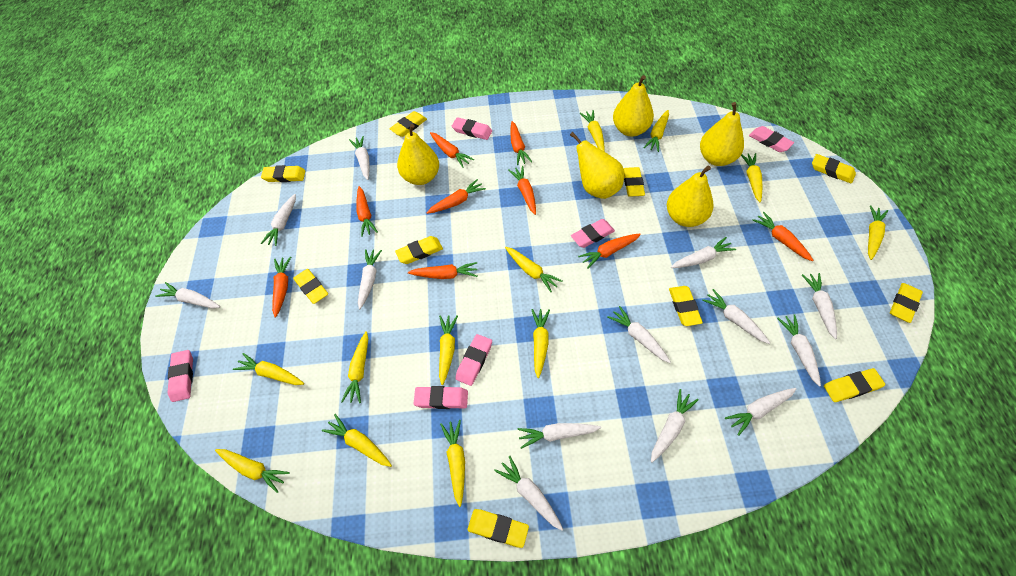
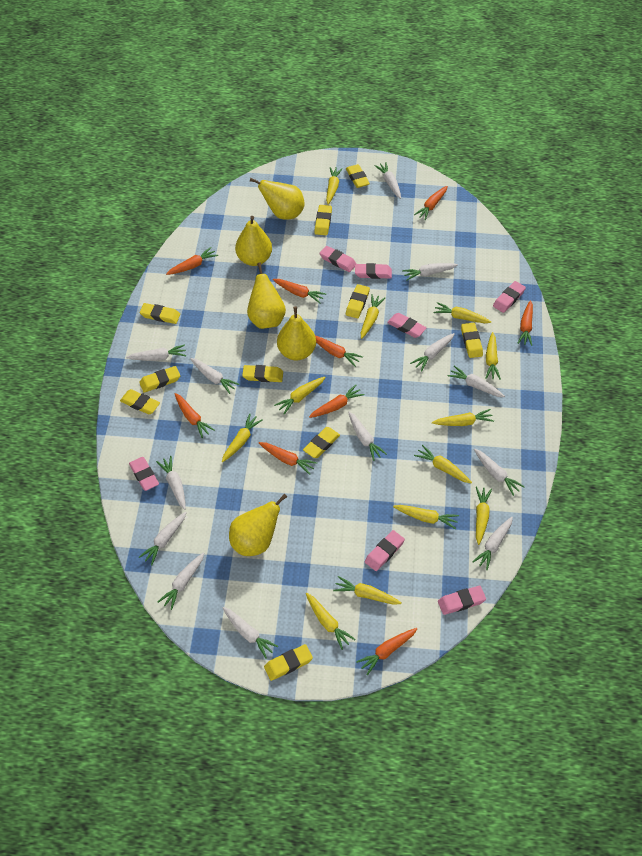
pink eraser: [167,350,193,402] [414,386,468,409] [452,117,492,140] [455,334,492,386] [571,219,615,248] [749,126,794,152] = 6 -> [129,457,159,491] [320,246,356,272] [355,263,392,279] [365,530,405,571] [387,313,426,338] [438,586,486,615] [493,281,526,313] = 7

